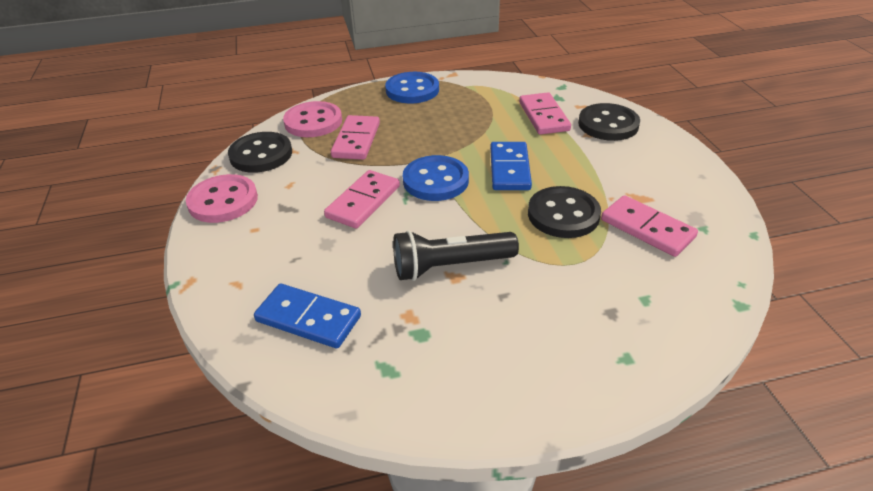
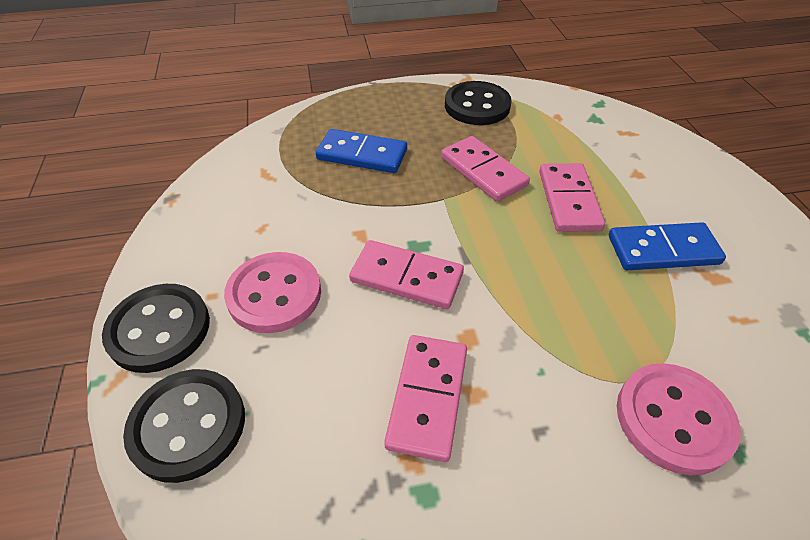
black flashlight: [393,230,519,281] = 1 -> none = 0
blue button: [385,72,439,103] [403,155,469,201] = 2 -> none = 0

